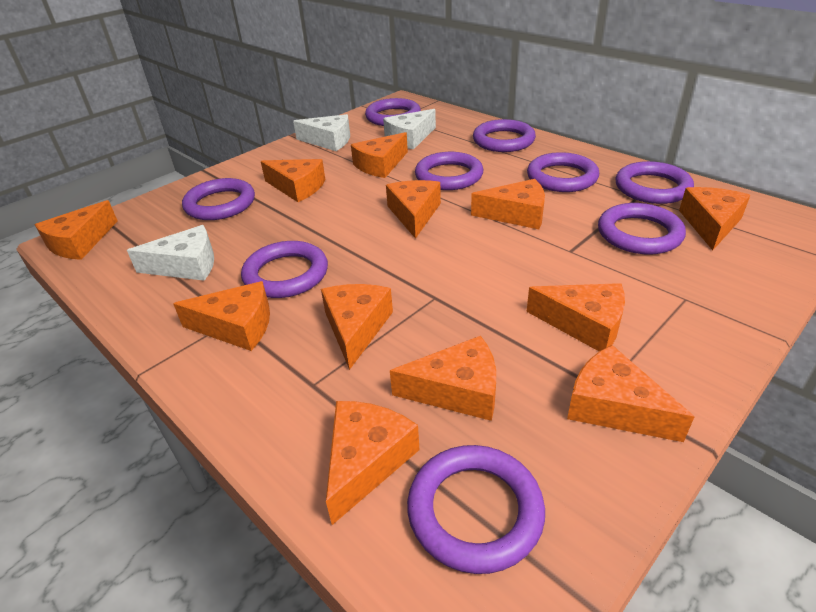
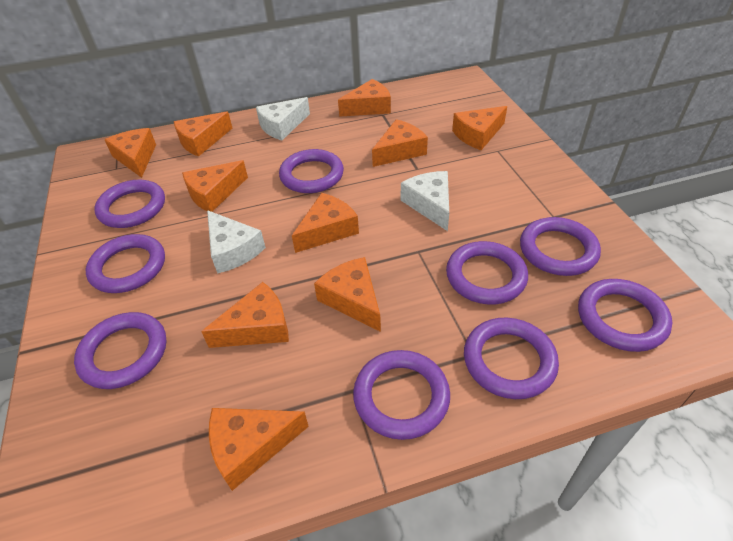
orange cheese: [35,200,118,260] [173,281,270,351] [261,159,326,202] [321,284,393,370] [326,401,420,525] [351,132,408,178] [386,180,441,239] [390,336,496,421] [471,179,545,229] [527,283,625,351] [567,345,695,442] [679,187,750,250] = 12 -> [105,128,156,178] [174,111,232,156] [182,160,248,212] [201,282,289,348] [209,408,309,491] [292,193,359,253] [314,257,381,332] [338,79,391,117] [372,119,428,167] [452,106,507,150] = 10

